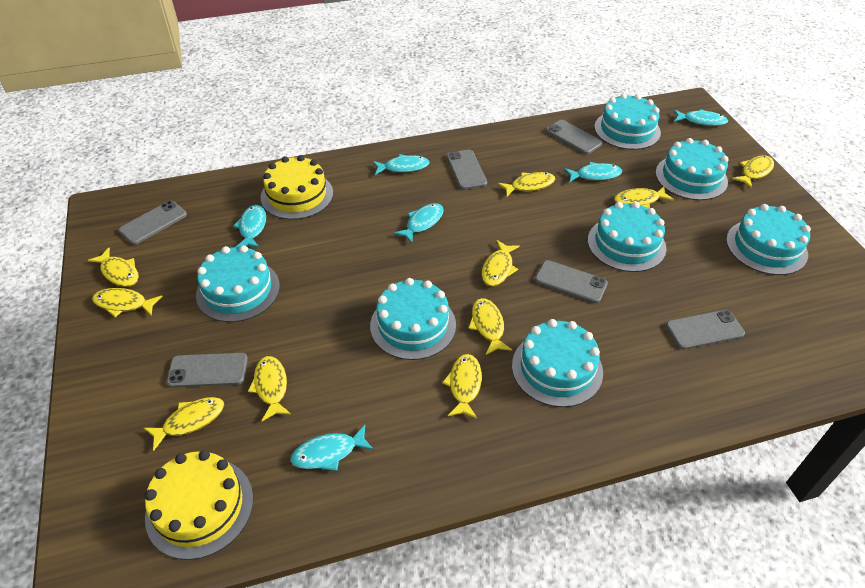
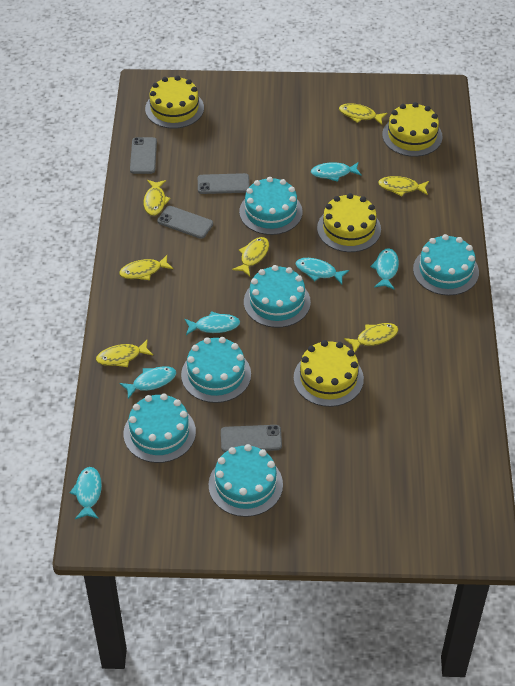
grey phone: [118,201,187,245] [167,353,248,388] [446,150,487,190] [535,260,608,303] [546,120,602,154] [666,310,745,350] = 6 -> [130,137,157,174] [157,206,213,239] [198,173,250,194] [221,425,282,452] = 4
turquoise cake: [196,245,280,322] [370,278,456,360] [512,319,603,407] [588,202,666,272] [594,93,661,150] [655,138,728,200] [726,204,811,275] = 7 -> [123,393,196,463] [181,337,251,403] [208,444,283,517] [239,177,303,235] [244,265,311,328] [413,234,479,296] = 6
yellow cake: [145,450,253,560] [260,155,333,220] = 2 -> [145,75,204,128] [294,340,364,407] [317,193,381,252] [382,102,443,157] = 4
yellow fish: [88,248,139,287] [92,288,163,317] [144,397,224,451] [248,356,291,421] [442,354,482,419] [468,298,512,355] [481,240,520,286] [498,172,555,197] [614,187,674,208] [732,155,774,189] = 10 -> [96,339,153,367] [119,255,173,280] [144,180,171,216] [232,237,269,276] [339,103,387,125] [344,323,398,353] [378,176,429,197] = 7

